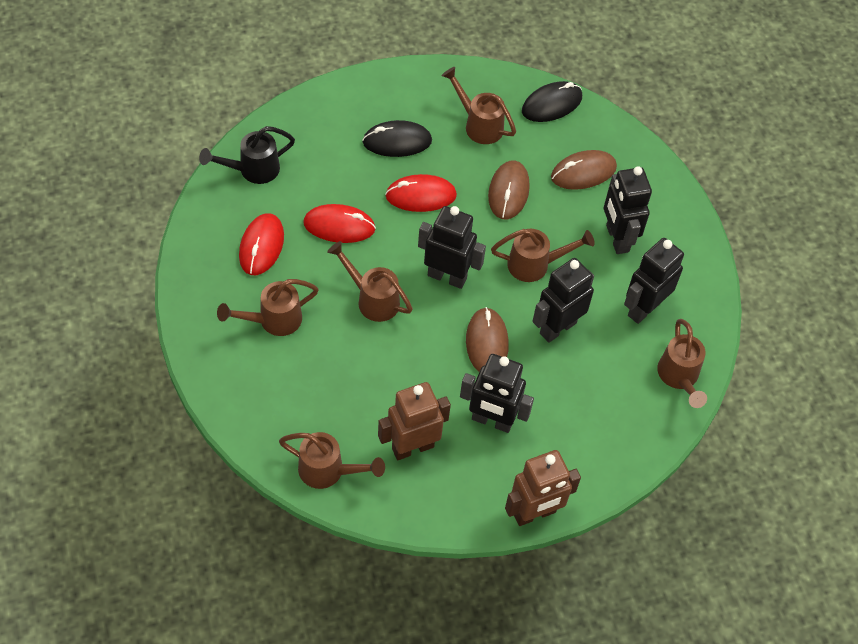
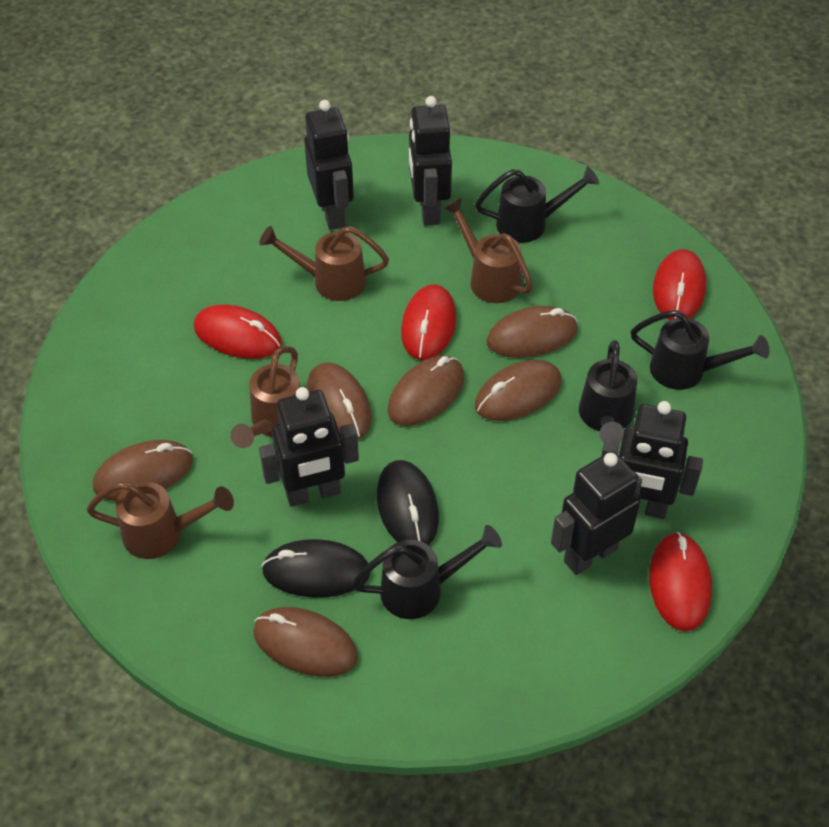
black watering can: [199,126,295,184] = 1 -> [352,525,502,619] [475,166,599,243] [579,340,637,444] [631,310,769,390] = 4
brown mouse: [466,307,509,372] [488,160,530,219] [551,150,617,190] = 3 -> [93,440,193,501] [253,607,358,677] [307,362,372,439] [387,356,464,426] [475,360,561,421] [486,306,578,358] = 6
brown robot: [378,382,451,460] [505,450,581,526] = 2 -> none = 0
brown watering can: [217,279,319,336] [279,432,385,489] [327,241,413,322] [441,67,516,144] [491,229,595,282] [657,319,707,408] = 6 -> [87,481,234,559] [231,346,301,448] [259,226,389,301] [443,197,533,303] = 4
red mouse: [239,213,284,275] [303,204,376,243] [385,174,457,212] = 3 -> [194,305,282,359] [401,284,456,360] [649,532,712,631] [653,249,706,320] = 4

